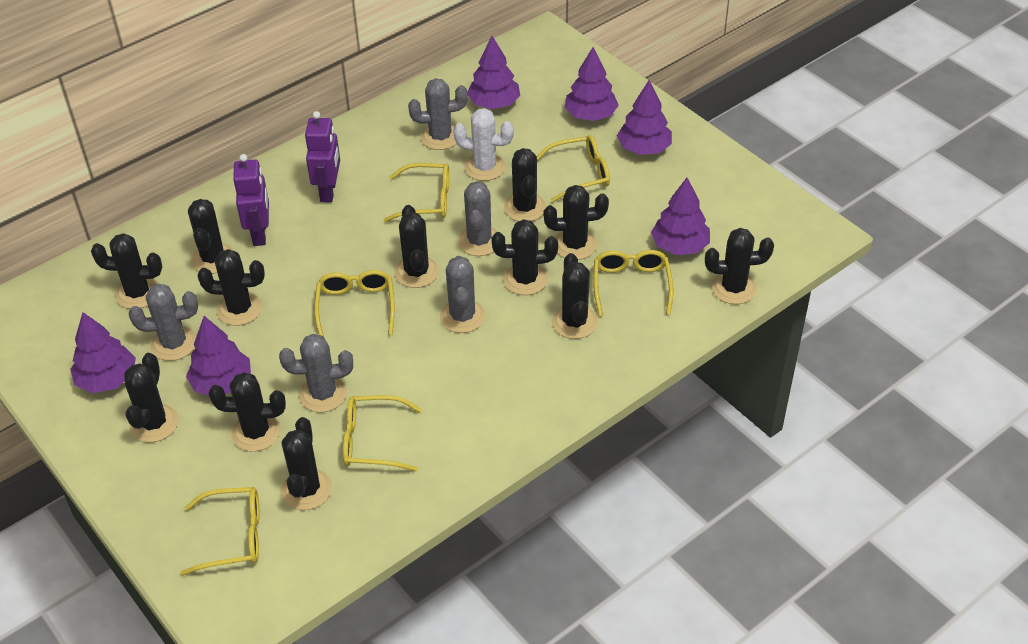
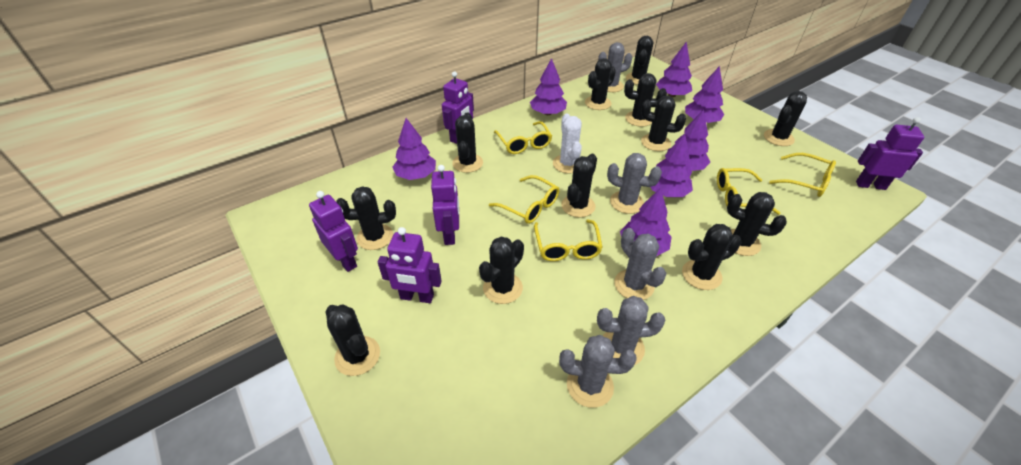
purple robot: [233,154,269,246] [305,111,340,202] = 2 -> [309,191,358,272] [378,227,442,303] [431,165,459,245] [442,71,474,144] [856,117,924,190] = 5
purple tree: [70,312,136,393] [186,316,251,395] [468,36,520,109] [564,47,619,121] [617,80,672,155] [651,178,710,255] = 6 -> [392,118,436,180] [530,58,567,115] [620,188,671,256] [651,134,693,197] [656,42,692,97] [667,110,710,171] [685,66,724,123] = 7
yellow glasses: [181,487,260,576] [314,270,395,337] [343,395,422,471] [384,163,449,222] [537,135,610,202] [594,250,673,316] = 6 -> [489,175,559,224] [494,121,552,154] [534,219,603,261] [717,168,780,215] [769,153,836,197] = 5

